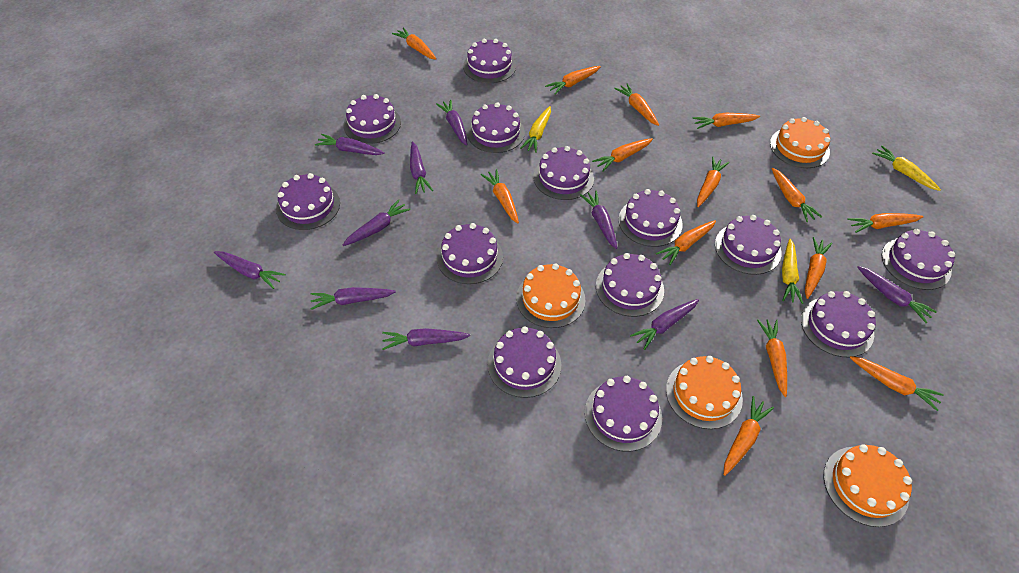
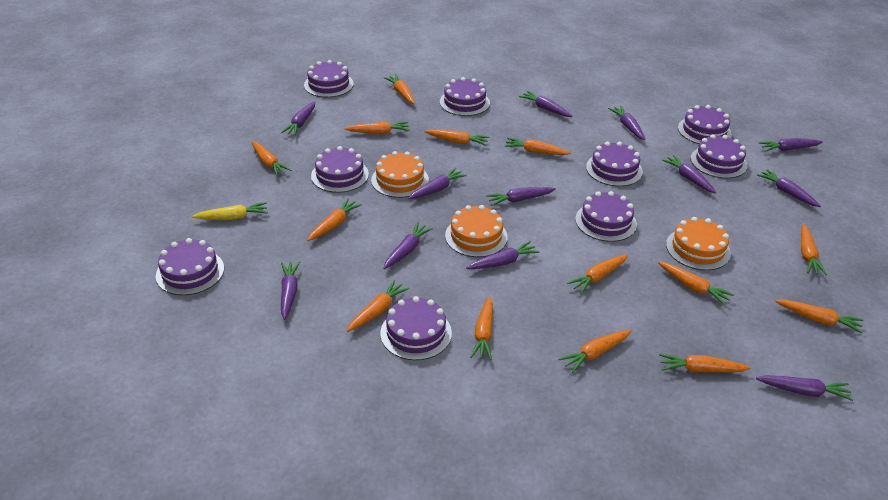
orange cake: [516,263,585,328] [666,356,743,429] [770,117,830,168] [824,444,912,527] = 4 -> [371,151,429,198] [445,205,508,257] [666,217,731,270] = 3
purple cake: [276,173,340,230] [343,94,401,144] [437,223,503,284] [463,38,516,83] [467,102,525,153] [488,326,561,398] [534,146,594,200] [585,376,662,451] [596,253,664,317] [618,189,683,247] [715,215,781,275] [801,291,876,357] [882,229,955,290] = 13 -> [156,238,224,295] [304,60,354,97] [311,146,369,193] [380,296,452,360] [440,77,490,116] [575,191,637,242] [586,142,643,186] [678,105,732,144] [691,134,747,178] = 9
purple carrot: [214,251,286,289] [310,287,396,310] [315,134,385,155] [343,200,411,246] [382,328,470,350] [410,142,433,194] [436,99,467,145] [580,191,617,249] [630,299,699,350] [857,266,937,323] = 10 -> [281,101,315,136] [281,261,300,320] [383,222,433,269] [408,168,467,199] [466,241,540,269] [486,187,556,206] [519,91,572,117] [608,106,646,140] [662,155,716,194] [756,375,853,401] [757,169,821,207] [759,138,823,151] = 12
yellow carrot: [520,106,551,153] [782,239,803,304] [872,146,941,191] = 3 -> [192,202,268,220] = 1

